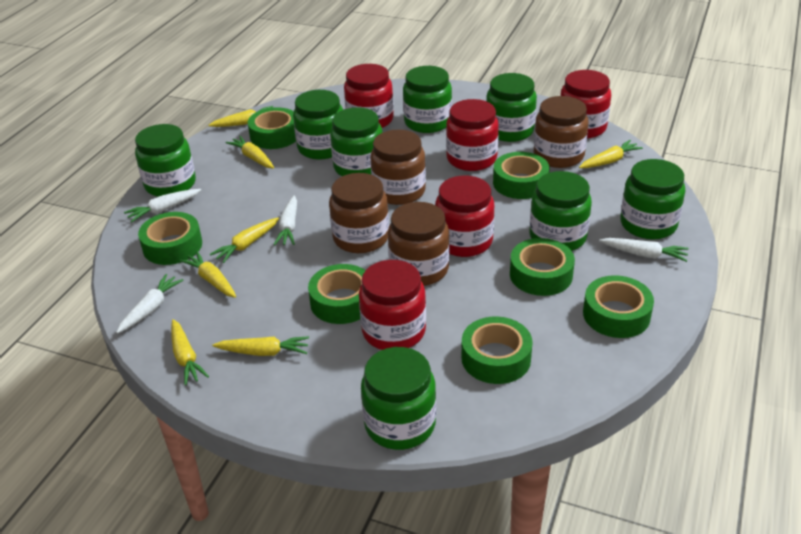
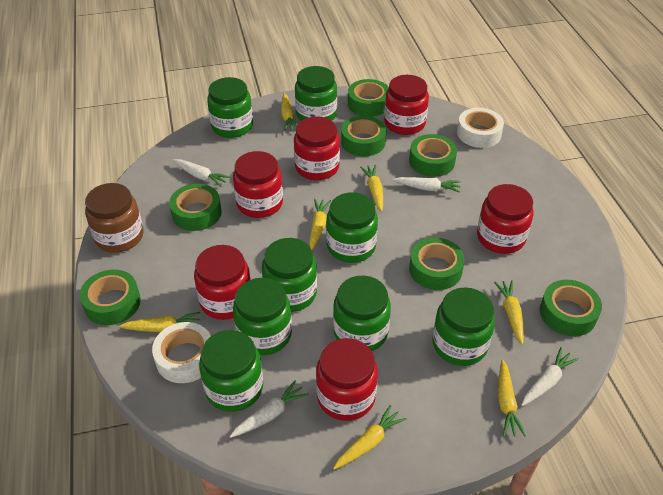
brown jar: [329,173,389,253] [370,129,426,205] [388,202,450,286] [534,96,588,168] = 4 -> [85,183,143,253] = 1
red jar: [344,64,394,128] [359,260,426,350] [435,176,494,257] [446,99,499,171] [560,70,611,139] = 5 -> [194,245,251,320] [233,151,283,218] [294,116,340,180] [316,338,378,421] [384,75,429,135] [477,184,534,254] = 6
white tape: none = 0 -> [152,322,211,383] [457,108,504,148] = 2

